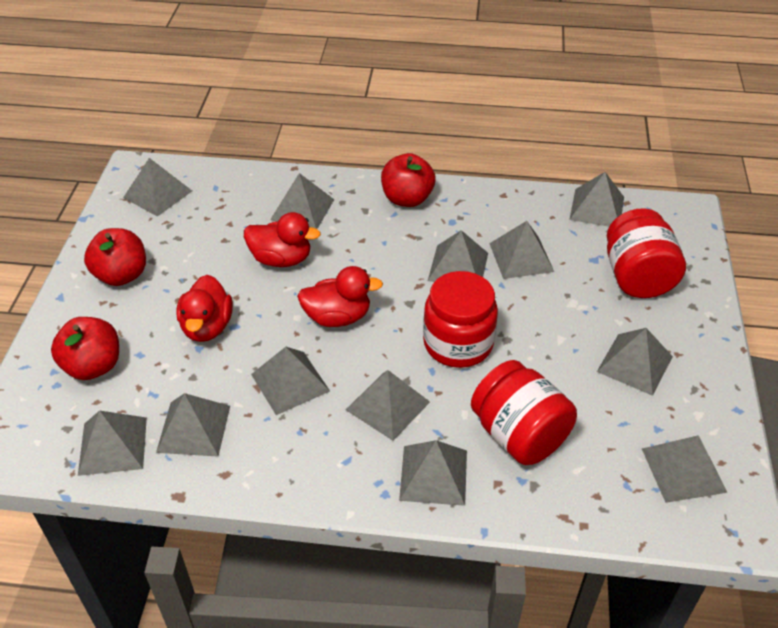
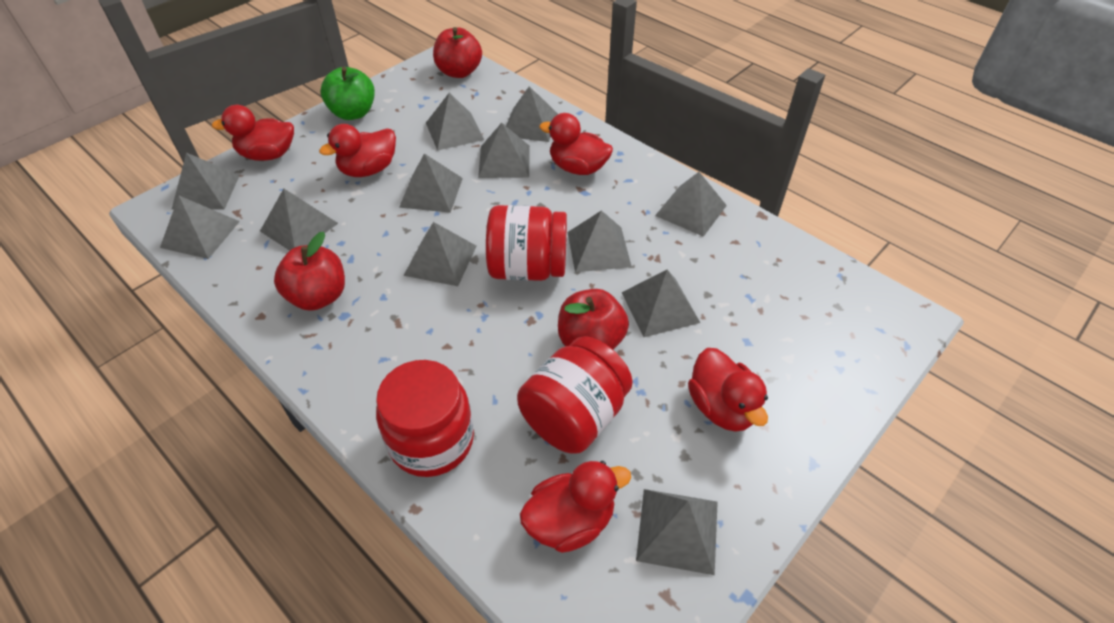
green apple: none = 0 -> [321,67,375,120] = 1
red duck: [176,275,233,342] [244,212,321,267] [297,266,383,327] = 3 -> [212,105,294,161] [319,124,396,177] [520,461,631,553] [539,113,613,175] [688,348,768,432] = 5

